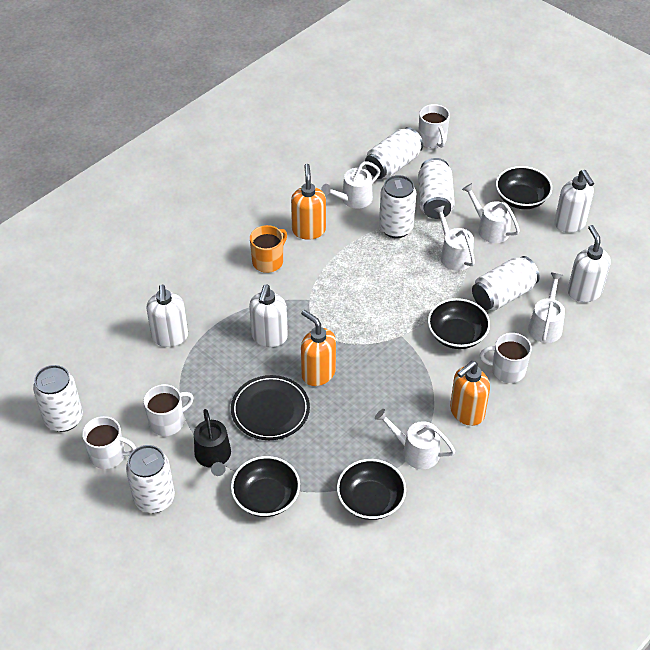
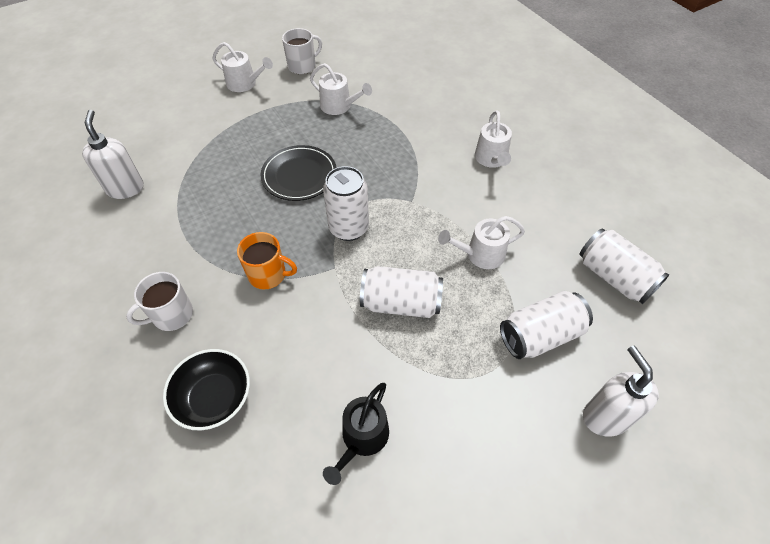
black bowl: [231,456,300,517] [337,459,406,520] [428,298,490,349] [496,166,552,209] = 4 -> [163,349,250,430] = 1
orange soap dispenser: [291,164,326,240] [301,310,336,386] [450,361,490,426] = 3 -> none = 0
white can: [33,365,83,432] [126,445,175,513] [365,127,423,179] [379,175,416,238] [418,158,455,219] [472,256,540,311] = 6 -> [323,166,369,241] [360,266,443,318] [500,291,593,359] [580,229,669,304] = 4
white mug: [82,416,136,469] [143,384,194,436] [418,104,450,148] [480,333,532,383] = 4 -> [126,272,193,331] [282,28,322,74] = 2
white soap dispenser: [146,285,188,347] [249,284,288,347] [554,170,594,233] [568,225,611,302] = 4 -> [82,110,144,199] [583,346,659,437] = 2
white watering can: [321,161,380,209] [375,409,455,469] [434,205,475,271] [462,183,520,243] [528,273,565,343] = 5 -> [212,42,273,92] [310,63,372,115] [438,216,525,269] [475,110,512,168] = 4

